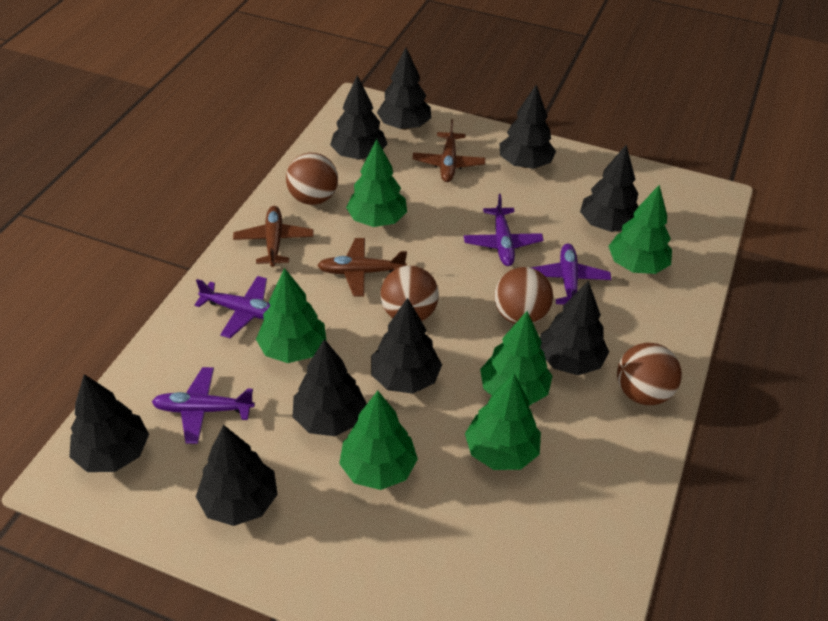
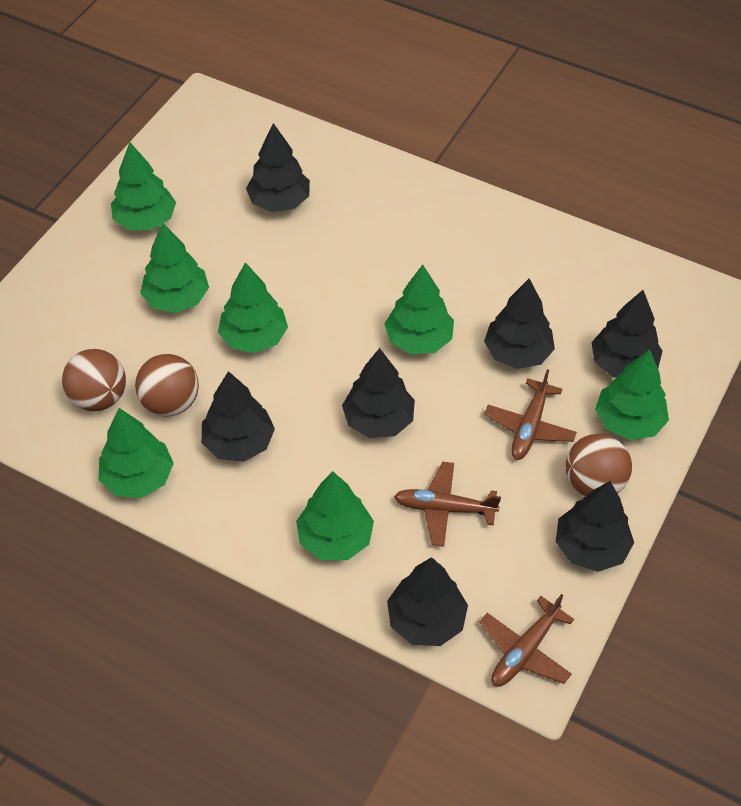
black tree: [70,374,149,472] [196,425,278,526] [293,339,367,436] [330,75,387,160] [371,298,442,394] [377,48,431,130] [499,85,556,169] [540,280,609,375] [580,145,638,232] = 9 -> [202,371,275,462] [246,123,310,212] [342,348,415,438] [387,557,468,646] [484,278,555,369] [556,481,634,572] [591,290,663,377] = 7
brown ball: [286,153,338,205] [380,265,439,321] [495,267,553,324] [617,343,682,405] = 4 -> [62,349,126,411] [135,354,199,416] [566,434,632,496] = 3
green tree: [256,268,326,363] [339,391,418,490] [346,139,407,227] [465,374,541,470] [480,311,552,406] [608,185,672,274] = 6 -> [98,408,174,498] [111,142,176,230] [140,222,209,313] [218,262,288,353] [296,471,374,560] [384,265,454,354] [595,349,669,440] = 7
purple plane: [152,367,255,444] [194,276,270,338] [464,194,544,266] [531,244,611,304] = 4 -> none = 0

